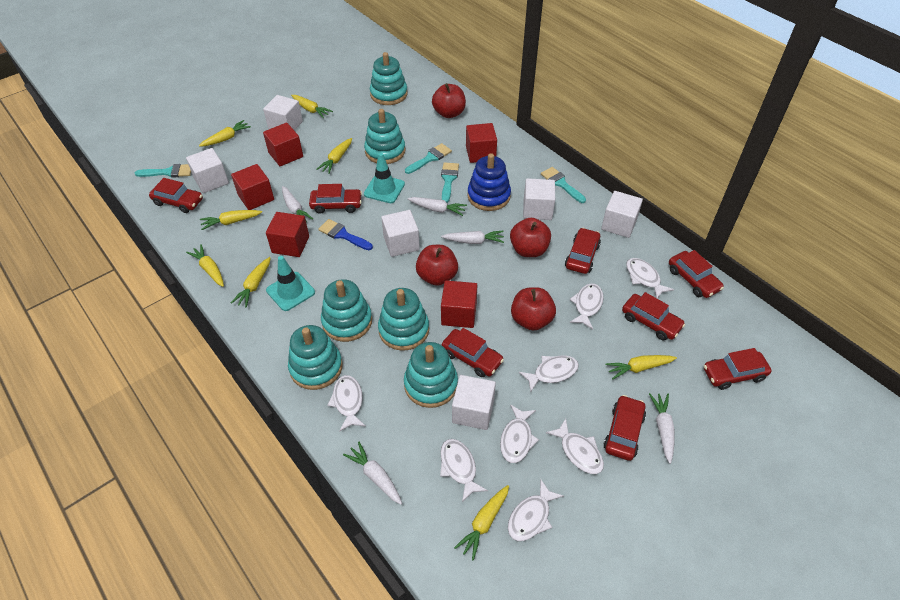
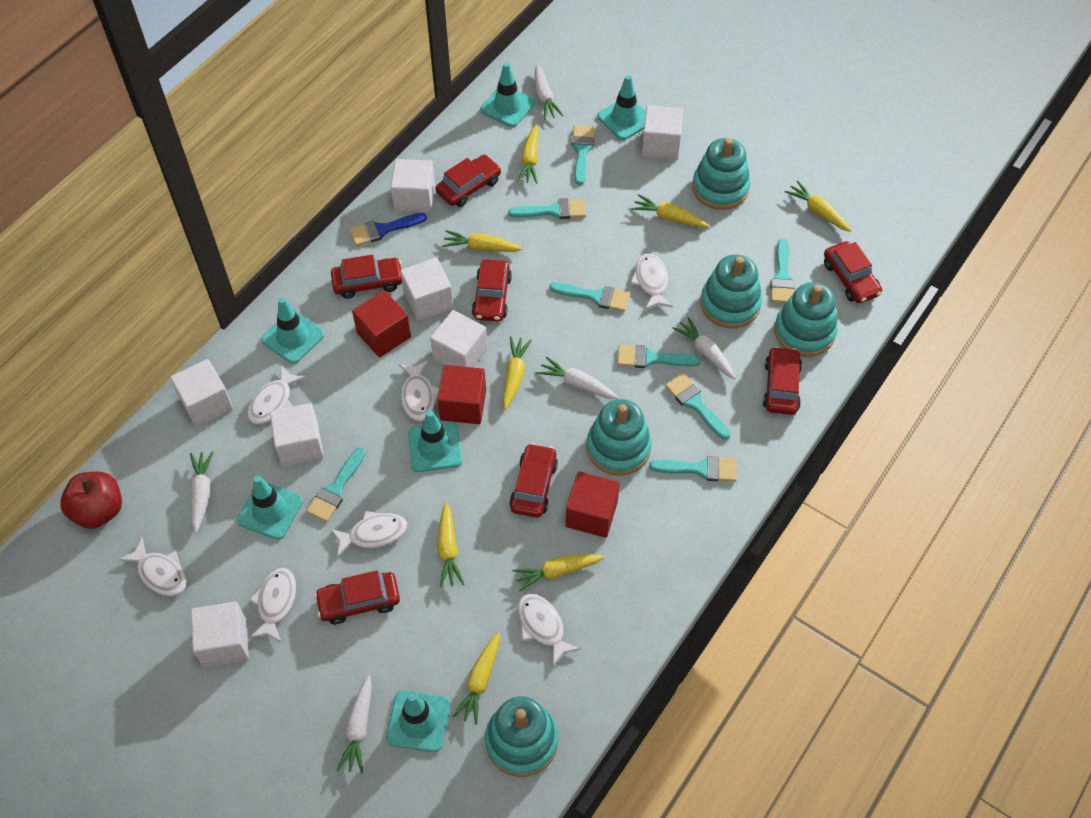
blue stacking toy: [467,153,511,211] = 1 -> none = 0
red apple: [416,245,458,286] [432,83,466,118] [510,218,551,257] [511,287,556,331] = 4 -> [60,472,122,529] = 1
red car: [149,178,203,213] [309,184,362,214] [441,328,504,377] [565,228,601,274] [604,395,646,461] [622,292,685,340] [669,250,724,298] [704,348,772,390] = 8 -> [314,570,400,624] [331,255,402,299] [436,155,501,207] [472,259,512,321] [509,443,558,518] [763,346,802,415] [824,241,882,303] = 7
red cube: [231,164,274,210] [263,123,303,166] [266,212,309,257] [441,280,477,328] [466,123,497,163] = 5 -> [352,290,411,357] [437,365,486,424] [565,471,620,538] = 3
turquoise brush: [134,164,191,178] [405,143,452,174] [441,162,459,203] [541,167,586,203] = 4 -> [306,447,366,522] [508,198,586,219] [549,282,630,312] [572,126,595,185] [617,345,701,368] [649,456,737,482] [665,373,730,440] [771,238,795,303] = 8
turquoise stacking toy: [288,325,343,390] [321,279,372,342] [364,109,405,164] [370,52,407,105] [378,288,429,351] [404,342,458,408] = 6 -> [485,696,558,777] [586,399,652,476] [692,138,750,210] [700,254,762,328] [774,282,838,357] = 5
turquoise traffic cone: [266,256,315,311] [364,153,405,203] = 2 -> [237,476,303,540] [261,297,324,364] [386,690,450,752] [408,410,462,472] [481,62,535,127] [598,75,646,140] = 6
white cube: [186,148,229,193] [263,95,303,131] [381,210,420,257] [452,375,496,430] [523,178,555,220] [601,191,643,238] = 6 -> [170,359,233,427] [191,601,249,667] [270,403,324,467] [391,159,435,213] [400,258,454,321] [430,310,488,368] [642,105,683,160] = 7
white fish: [327,375,366,432] [440,439,488,502] [500,404,539,463] [508,479,564,541] [519,355,579,393] [546,418,604,474] [569,284,604,329] [626,258,674,299] = 8 -> [119,537,187,596] [247,365,306,424] [249,568,296,643] [331,511,407,557] [399,360,439,421] [518,594,581,666] [630,253,673,310] = 7

